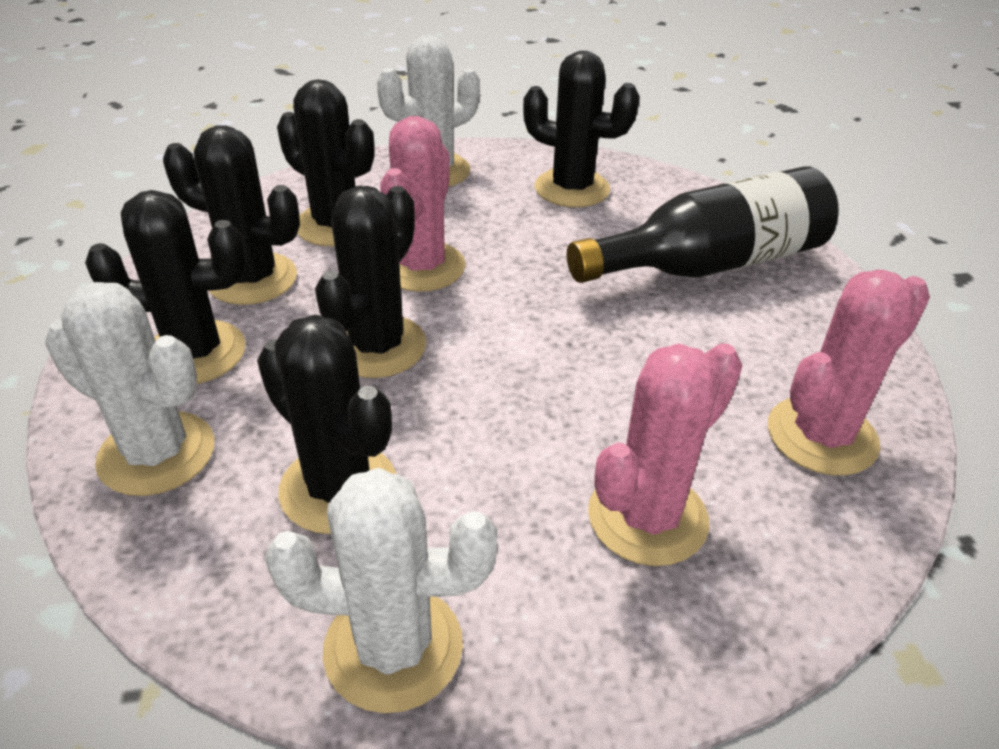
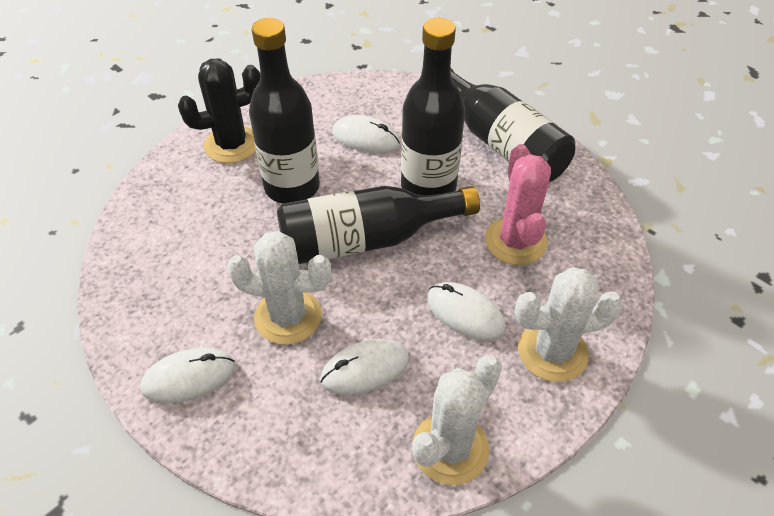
black bottle: [567,166,839,283] = 1 -> [249,18,320,204] [277,186,480,264] [401,18,465,195] [450,68,575,182] = 4
black cactus: [85,190,247,384] [163,125,300,305] [257,314,396,534] [277,79,375,246] [315,186,426,378] [523,51,640,207] = 6 -> [178,59,260,163] = 1
pink cactus: [380,116,465,292] [588,343,743,566] [768,270,930,476] = 3 -> [485,144,551,265] = 1
white mouse: none = 0 -> [140,348,235,403] [320,339,409,395] [332,115,400,153] [427,282,506,341] = 4

